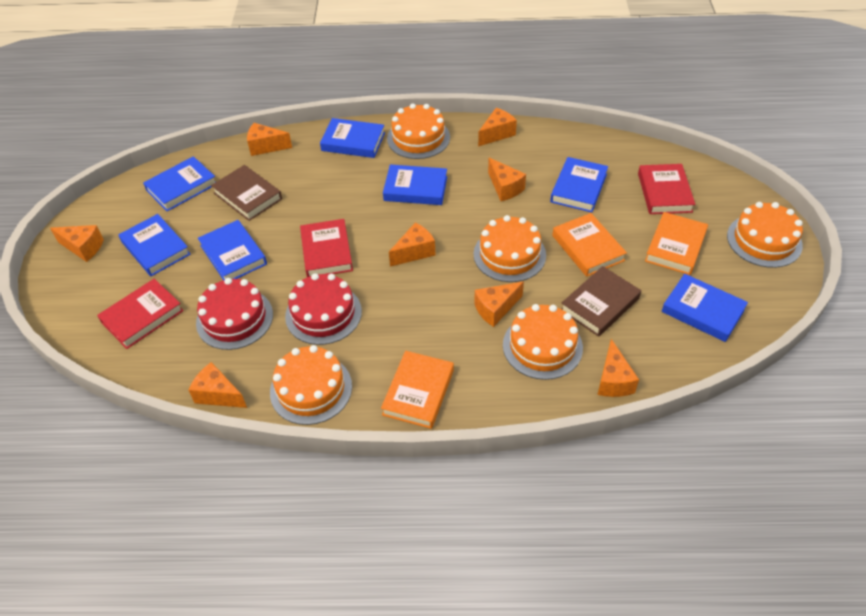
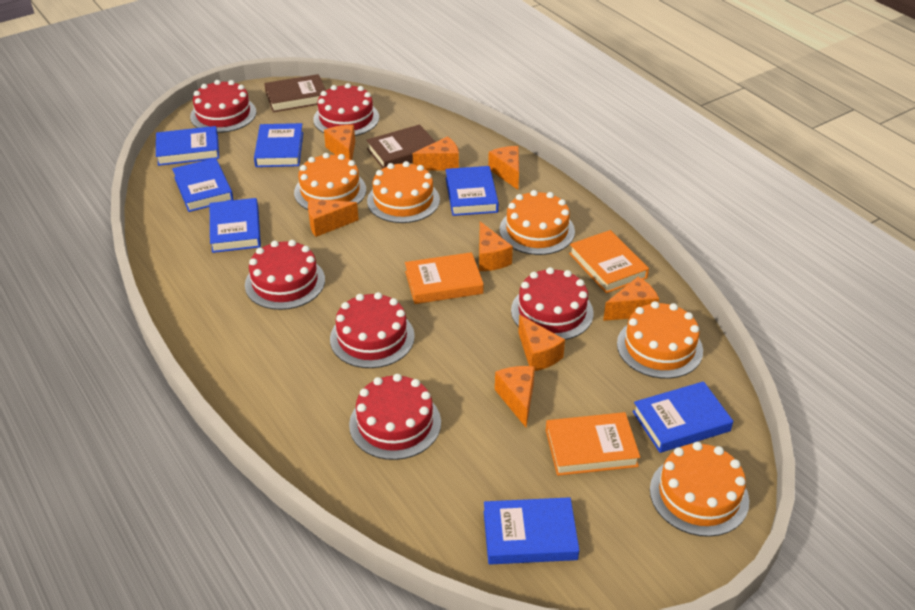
red book: [97,279,184,349] [300,219,353,277] [638,164,695,214] = 3 -> none = 0
red cake: [196,278,273,350] [285,273,362,345] = 2 -> [190,80,256,133] [245,240,325,310] [313,83,379,136] [330,292,415,368] [349,374,441,460] [511,267,594,340] = 6

